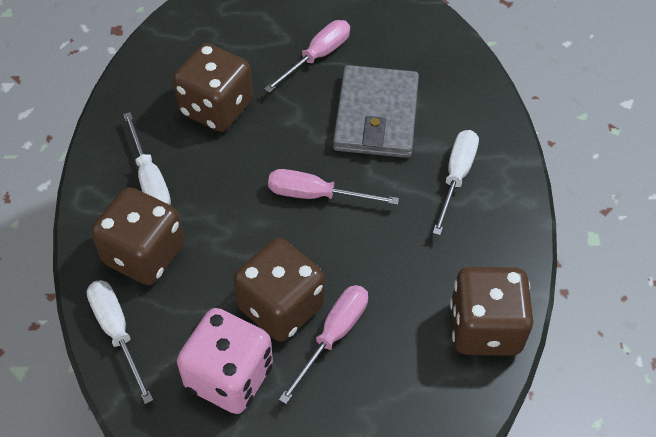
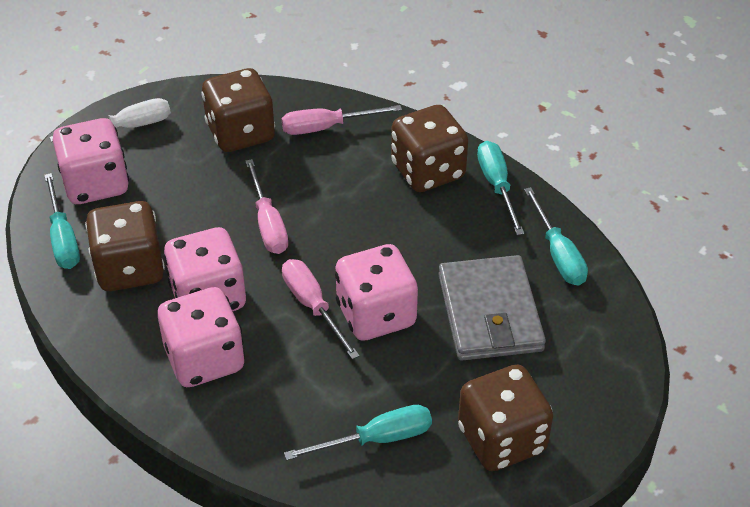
pink dice: [177,308,273,414] = 1 -> [53,118,129,204] [158,287,245,387] [163,227,246,311] [335,244,418,341] = 4
turquoise screwdriver: none = 0 -> [44,173,80,269] [284,405,432,460] [477,141,525,235] [524,187,588,285] = 4
white screwdriver: [87,280,153,404] [123,112,171,205] [433,130,479,235] = 3 -> [50,98,171,142] = 1

